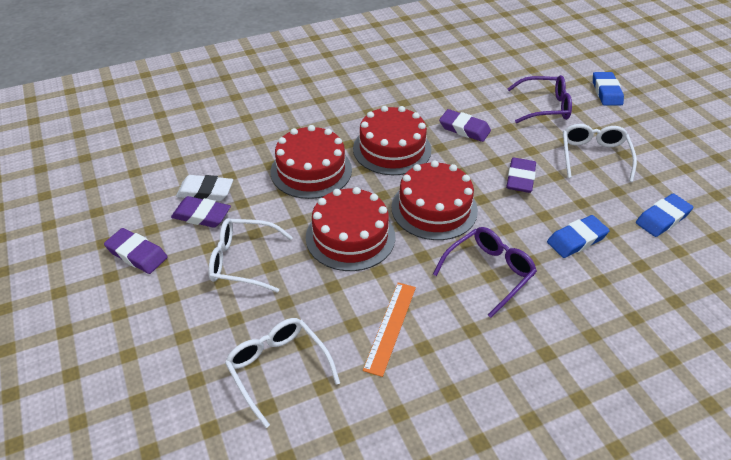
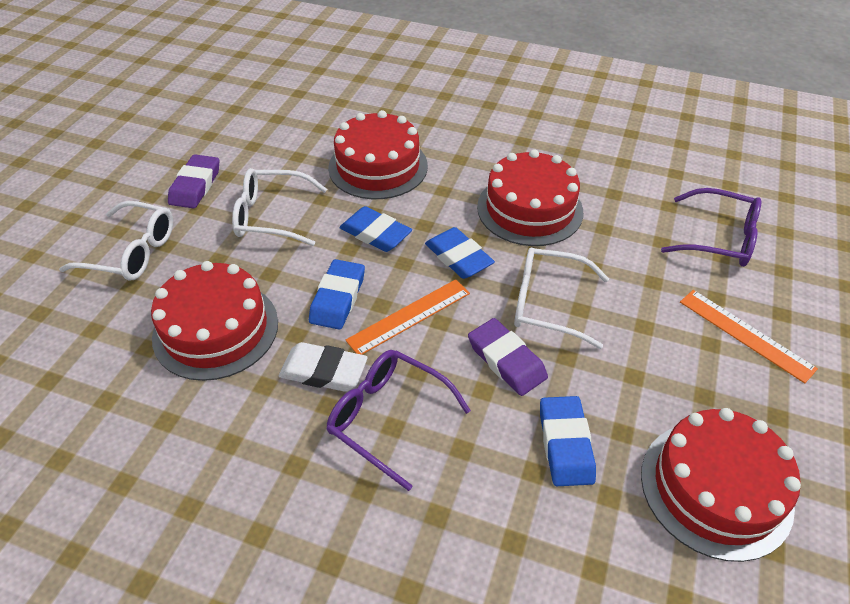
blue eraser: [547,215,610,258] [593,72,624,105] [636,194,693,237] = 3 -> [309,259,365,330] [339,206,412,252] [425,227,495,279] [540,396,596,486] = 4
orange ruler: [363,282,416,377] = 1 -> [345,279,470,355] [680,290,818,383] = 2
purple eraser: [104,228,168,274] [171,196,231,228] [439,109,491,142] [506,158,536,193] = 4 -> [168,154,219,208] [468,318,548,396] = 2

